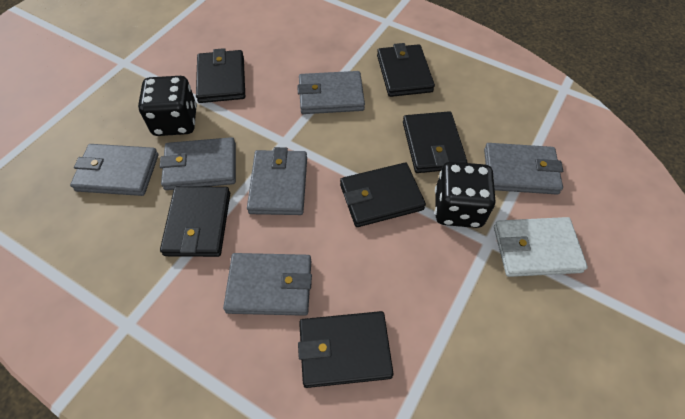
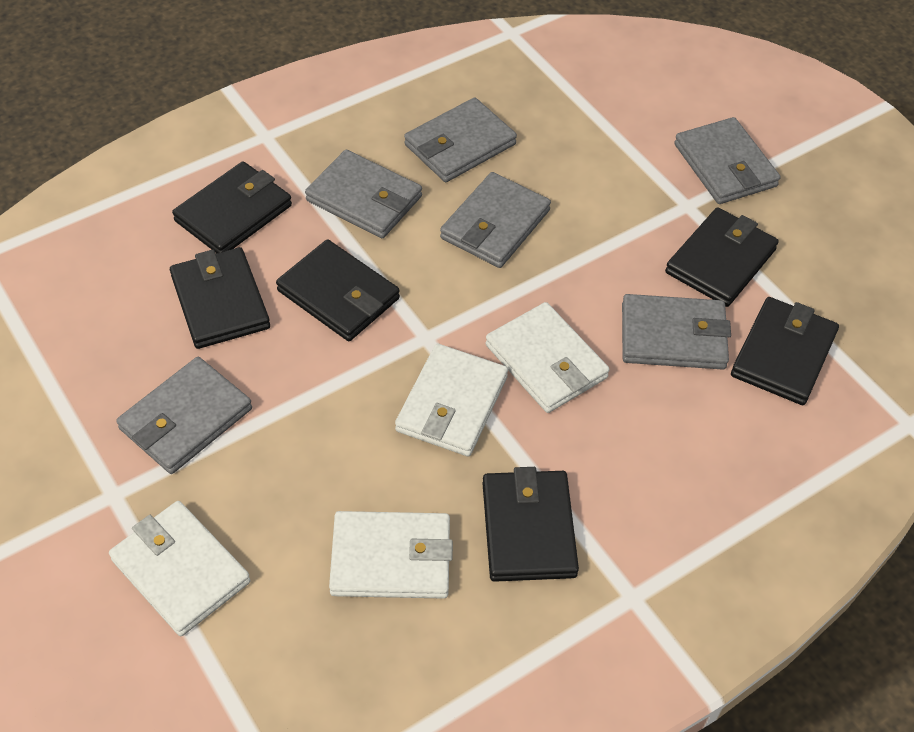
black dice: [138,76,197,136] [435,162,495,228] = 2 -> none = 0
white wallet: [494,217,588,277] = 1 -> [109,501,251,636] [329,511,453,599] [395,344,508,456] [485,302,610,413] = 4

